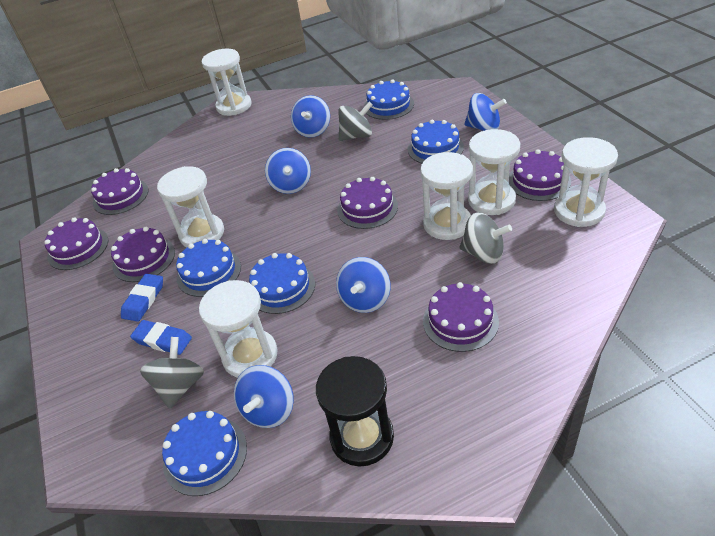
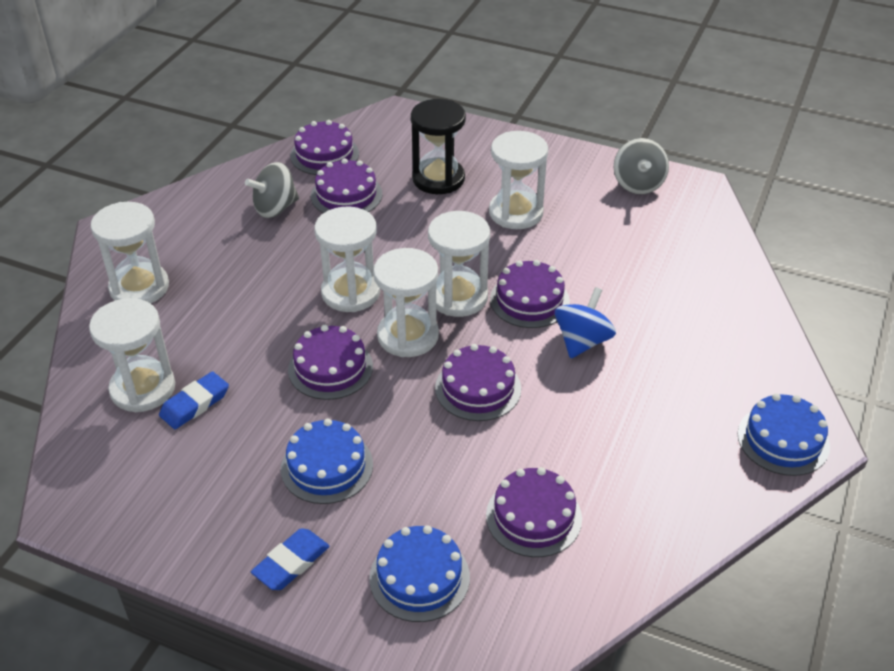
blue cake: [162,411,247,496] [176,239,241,297] [249,253,315,314] [364,79,414,120] [408,120,464,163] = 5 -> [281,419,373,504] [369,525,470,622] [738,394,830,476] = 3
blue spinning top: [234,365,294,428] [265,148,311,194] [291,95,330,137] [336,257,391,313] [464,93,507,131] = 5 -> [555,287,616,358] = 1
grey spinning top: [140,337,204,409] [338,102,373,141] [459,213,512,264] = 3 -> [245,162,299,218] [614,138,669,194] = 2

